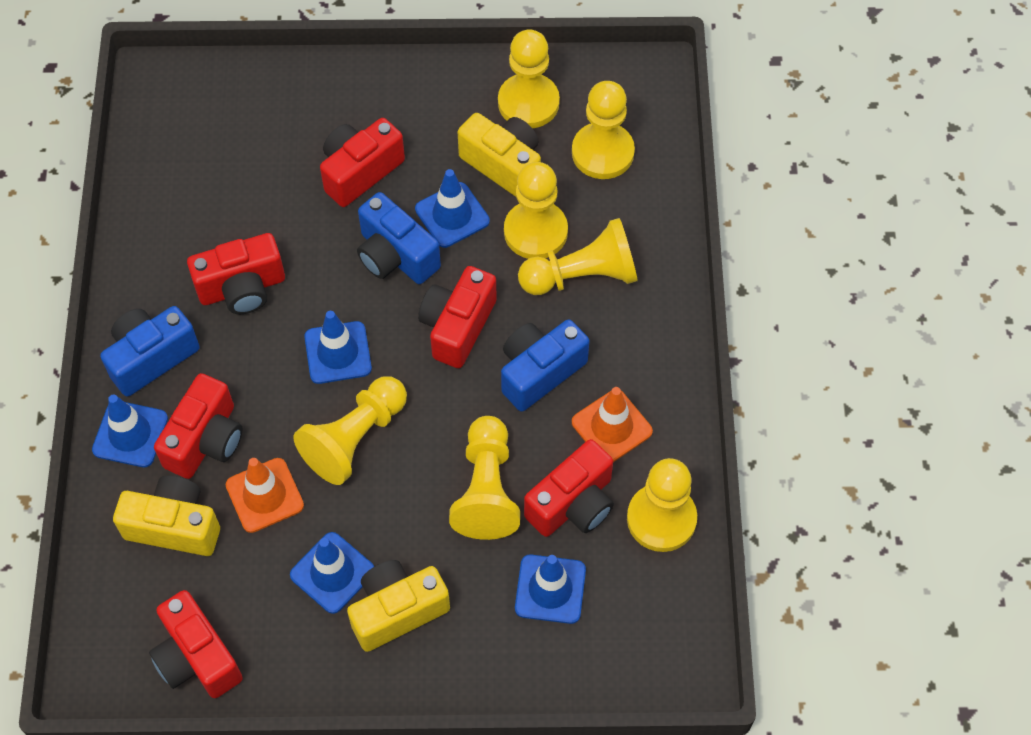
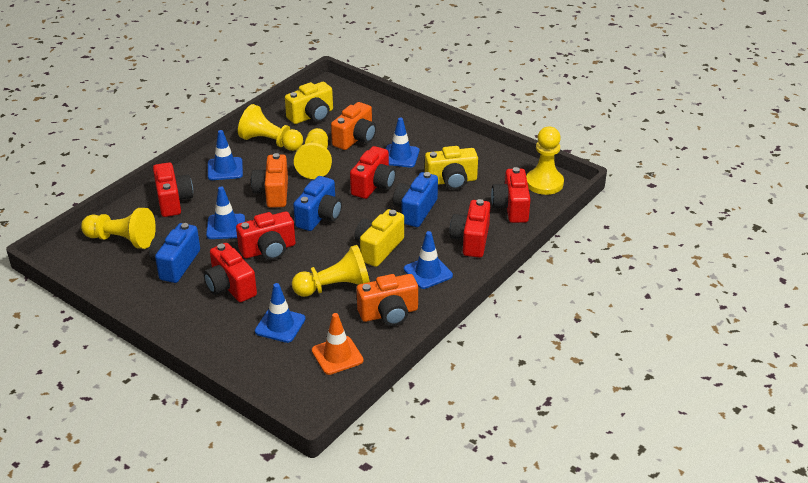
orange camera: none = 0 -> [251,153,288,208] [331,102,376,150] [357,274,418,326] = 3
orange traffic cone: [226,458,304,533] [572,387,653,462] = 2 -> [312,313,364,375] = 1
yellow pawn: [293,376,407,485] [449,416,520,540] [498,29,560,128] [504,162,568,259] [518,218,638,295] [572,81,635,179] [627,458,697,552] = 7 -> [81,208,156,249] [238,104,303,151] [292,245,370,297] [294,128,332,179] [526,127,564,195] = 5

